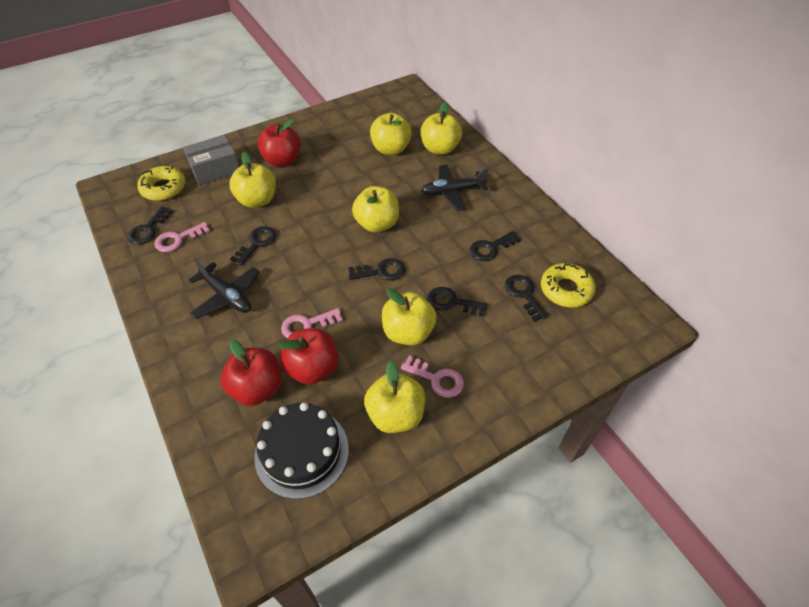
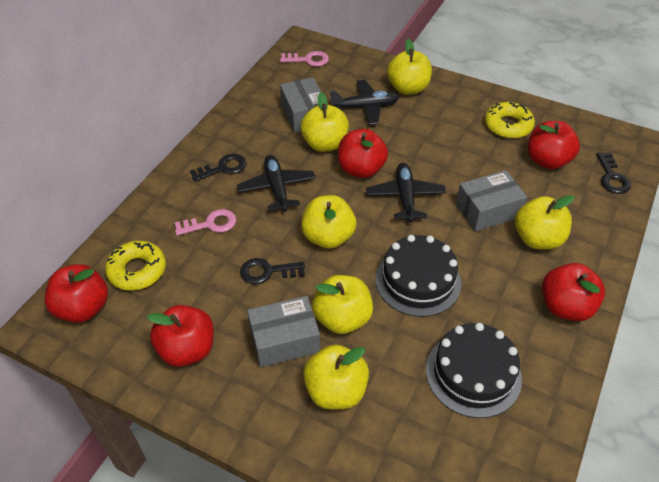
black cake: [254,402,349,499] = 1 -> [376,235,462,317] [426,323,522,418] = 2
black key: [127,207,173,245] [230,226,276,266] [348,258,405,281] [428,287,487,316] [470,231,521,261] [505,275,548,322] = 6 -> [190,154,247,182] [240,258,305,284] [596,152,631,194] = 3
black plane: [188,258,260,319] [421,165,489,211] = 2 -> [237,155,315,212] [330,80,399,125] [366,163,446,222] = 3
grey box: [183,135,239,185] = 1 -> [247,296,320,367] [280,77,321,133] [456,170,527,232] = 3
pink key: [154,222,210,252] [281,308,343,338] [401,355,464,398] = 3 -> [175,209,236,236] [280,51,329,66] = 2
red apple: [221,339,282,406] [258,119,301,167] [278,328,339,385] = 3 -> [44,264,108,323] [147,305,214,367] [338,129,388,178] [528,121,580,169] [542,263,605,321] = 5

